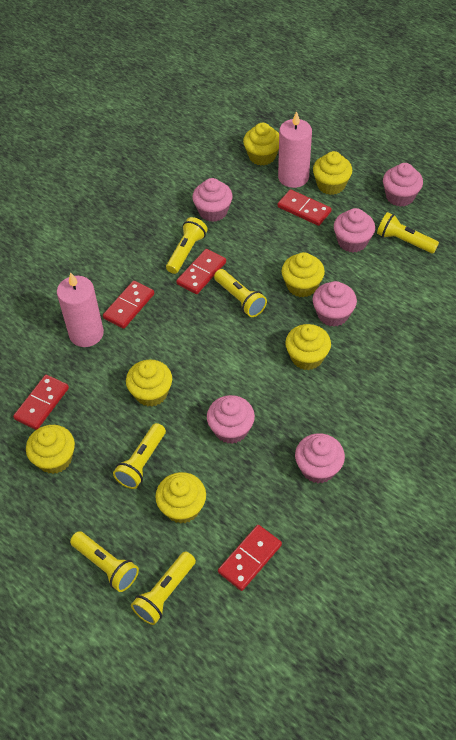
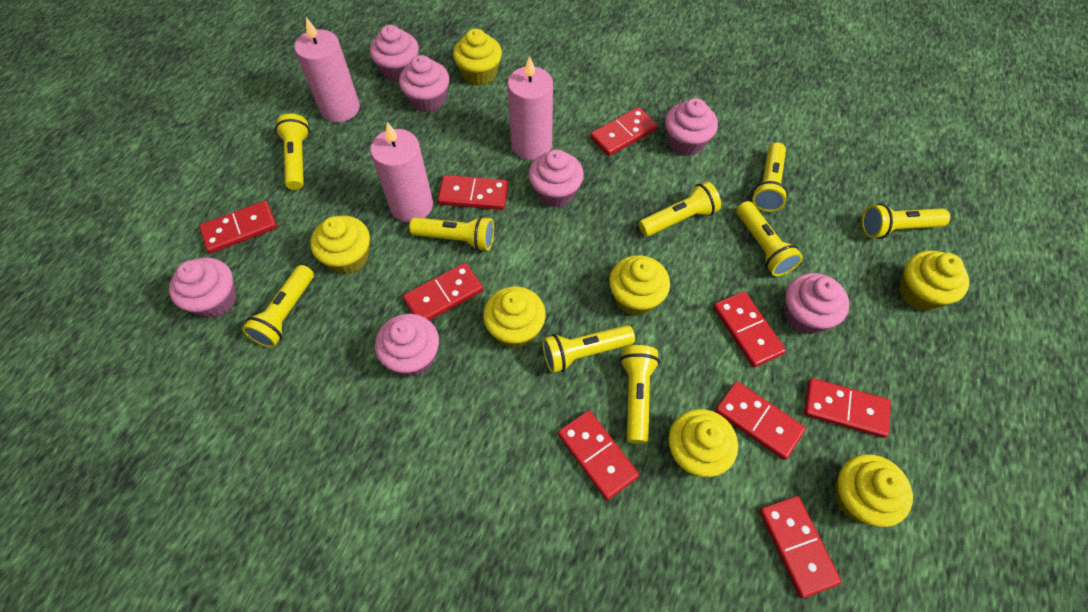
pink candle: [57,272,104,347] [278,111,312,188] = 2 -> [294,17,360,122] [370,122,433,223] [507,56,553,160] = 3
pink cupcake: [192,178,233,222] [207,395,255,444] [295,433,345,483] [313,281,357,327] [334,208,375,253] [383,163,423,207] = 6 -> [169,257,237,318] [370,25,419,82] [375,314,439,377] [399,55,449,113] [528,149,584,208] [665,98,718,156] [784,273,849,334] = 7
red domino: [13,375,69,430] [103,281,154,329] [176,249,226,294] [218,525,282,591] [278,189,332,226] = 5 -> [199,201,277,253] [403,263,483,321] [437,175,508,210] [558,410,639,500] [590,107,658,156] [713,291,786,368] [715,381,806,460] [759,496,842,598] [804,378,891,438] = 9
yellow flashlight: [70,531,139,592] [113,423,166,489] [131,552,196,625] [166,217,208,274] [214,269,267,317] [377,212,439,253] = 6 -> [242,265,314,348] [275,114,310,190] [409,216,494,251] [542,325,635,373] [620,345,660,444] [639,181,721,237] [737,201,803,276] [752,142,788,212] [861,203,950,239] = 9

